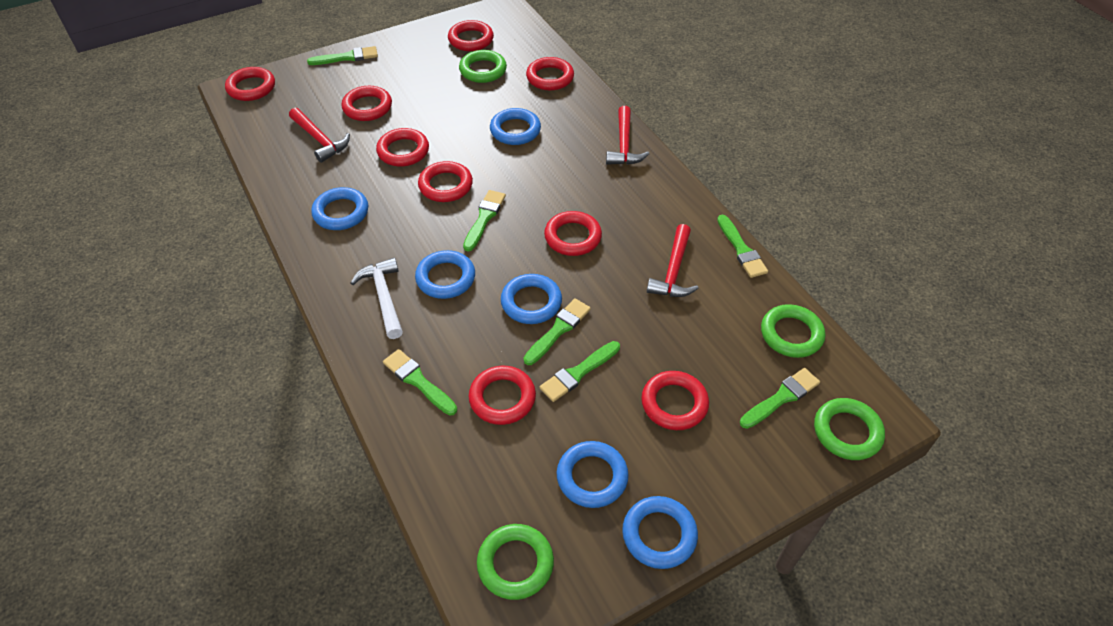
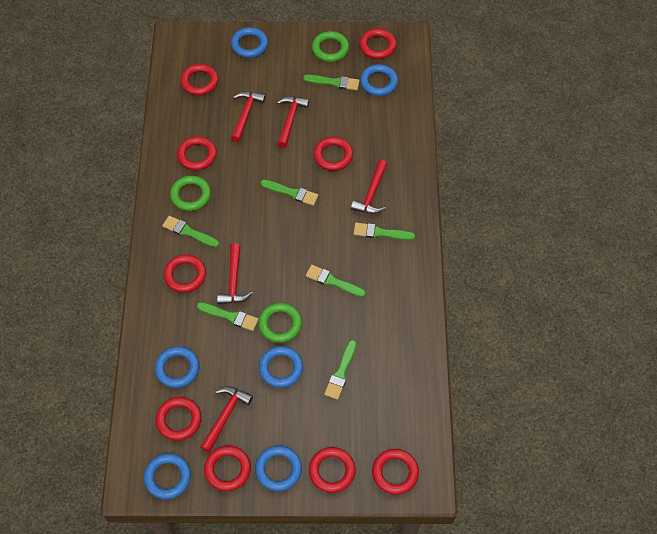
green ring: [459,50,507,83] [477,524,554,600] [761,304,825,358] [814,398,885,460] = 4 -> [170,175,211,211] [258,303,302,343] [312,31,349,62] = 3
red hammer: [289,108,350,163] [606,106,649,165] [647,224,699,297] = 3 -> [200,386,253,453] [217,243,253,304] [231,91,266,142] [277,96,309,148] [351,160,387,214] = 5
white hammer: [350,258,403,339] = 1 -> none = 0

